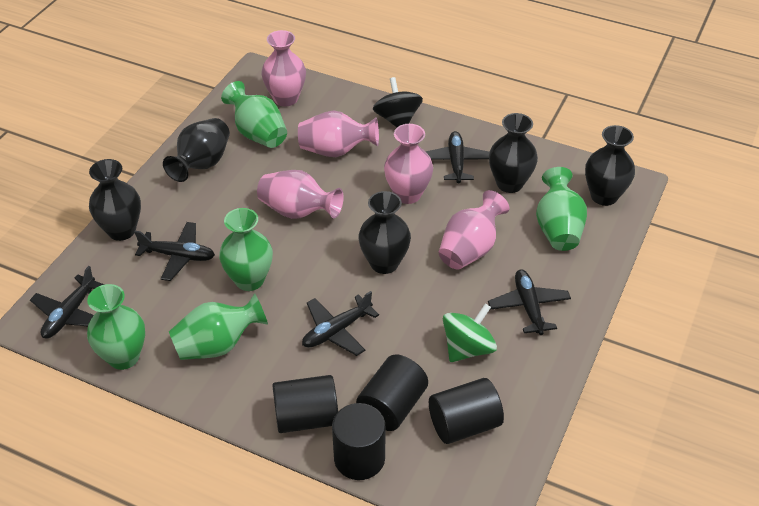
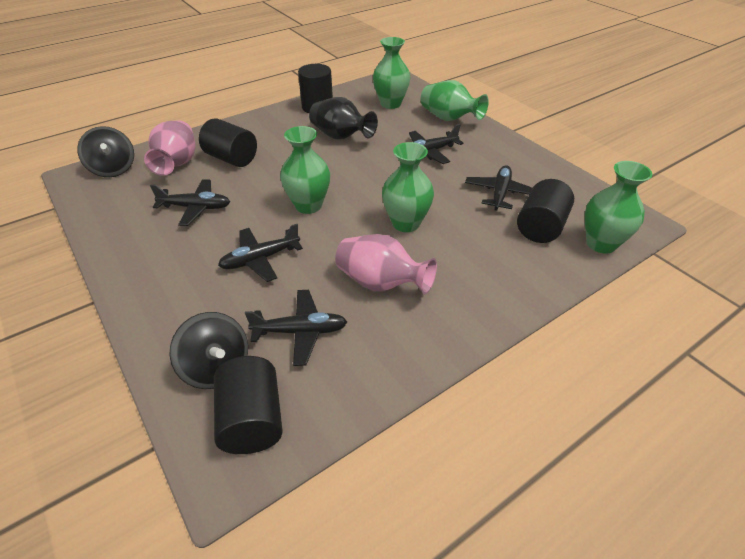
black spinning top: [373,77,423,127] = 1 -> [77,126,134,177] [170,312,248,389] = 2
black vase: [89,159,141,241] [163,118,230,182] [358,191,411,274] [489,113,538,193] [585,125,635,206] = 5 -> [309,97,378,140] = 1
green spinning top: [443,303,497,362] = 1 -> none = 0
pink vase: [257,170,344,219] [261,30,306,107] [298,111,379,157] [384,124,433,204] [439,190,509,270] = 5 -> [144,121,195,176] [335,234,437,294] = 2

